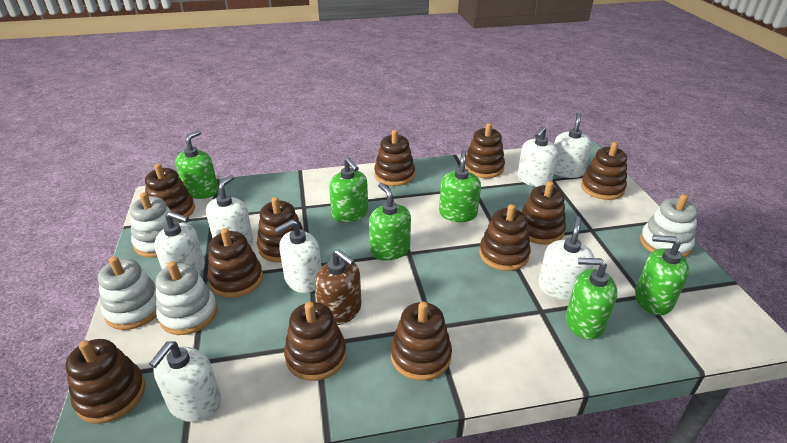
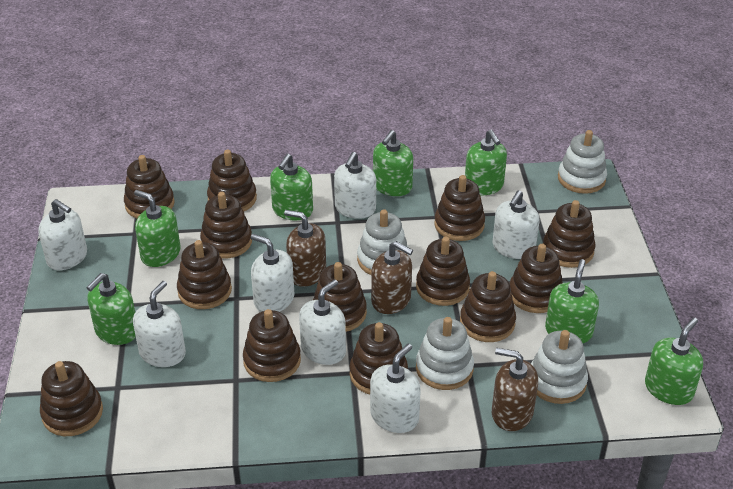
brown soap dispenser: [315,249,361,325] = 1 -> [284,210,326,287] [371,241,413,314] [492,348,538,431] = 3
brown stacking toy: [65,339,145,424] [145,163,195,222] [208,228,263,298] [257,197,304,263] [284,302,347,381] [374,130,415,186] [391,302,452,381] [465,123,505,178] [479,204,531,271] [522,181,566,245] [581,142,627,200] = 11 -> [40,361,103,436] [124,155,175,219] [177,240,232,309] [200,192,252,258] [207,150,257,211] [243,309,301,382] [313,262,367,332] [350,322,408,394] [416,237,470,306] [434,175,485,241] [460,271,516,342] [509,244,563,313] [543,200,596,268] = 13
green soap dispenser: [175,130,218,199] [329,158,368,223] [369,183,411,261] [439,150,481,222] [566,258,617,340] [635,235,689,315] = 6 -> [86,273,136,345] [134,190,181,267] [270,154,313,221] [373,130,413,196] [465,130,507,195] [545,259,599,343] [645,318,703,405] = 7

